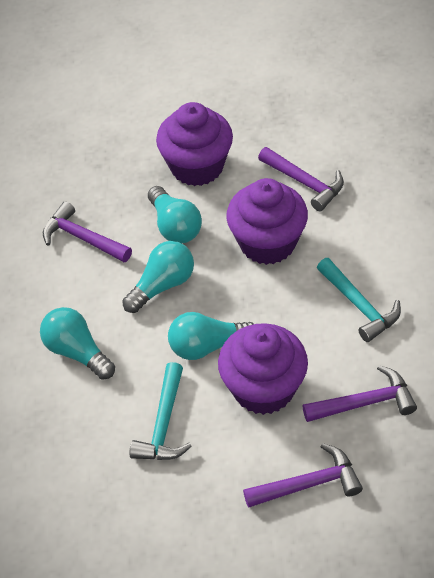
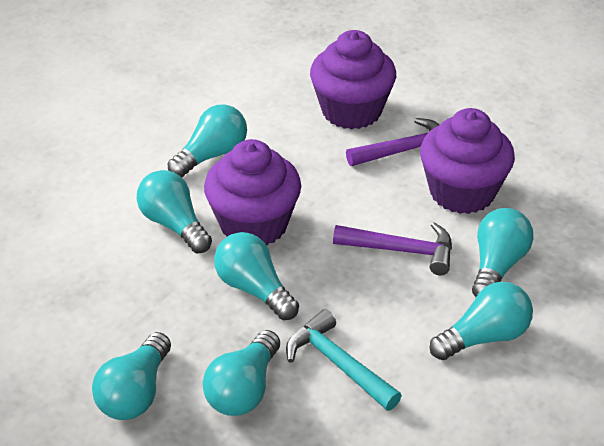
purple hammer: [43,201,132,262] [243,443,363,508] [258,147,344,211] [303,365,417,422] = 4 -> [333,222,452,275] [346,118,439,166] = 2
turquoise hammer: [129,362,192,460] [317,258,401,342] = 2 -> [286,309,402,411] = 1
turquoise light bulb: [40,307,115,380] [122,241,194,313] [148,186,202,243] [168,312,254,360] = 4 -> [92,332,171,420] [137,170,212,253] [168,105,247,177] [203,330,280,416] [214,232,299,320] [430,282,533,360] [472,208,533,297] = 7

